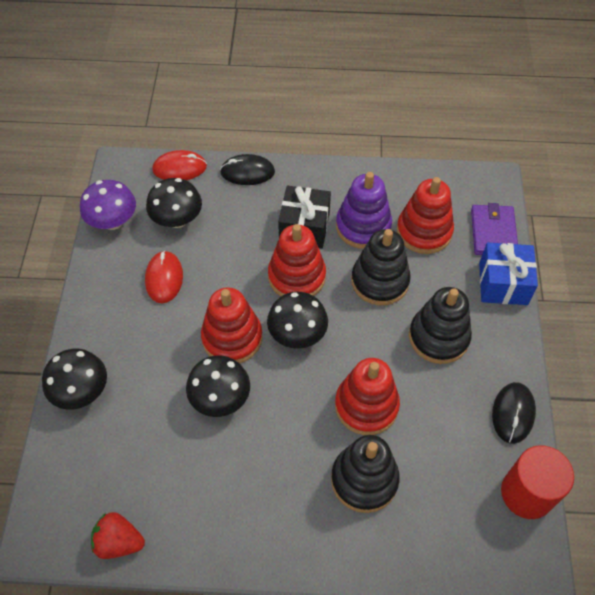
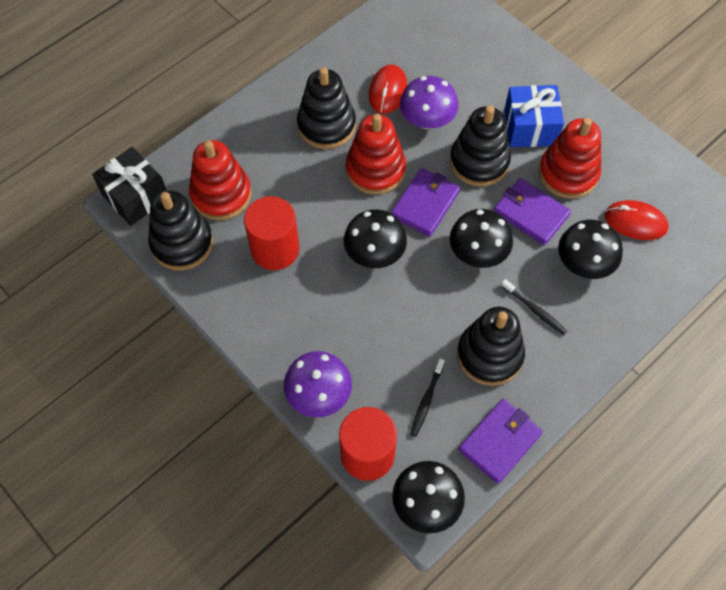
black mouse: [220,154,275,185] [492,382,536,444] = 2 -> none = 0
black stacking toy: [331,435,400,513] [351,229,411,305] [409,287,472,364] = 3 -> [148,190,213,270] [297,67,356,149] [450,105,511,187] [457,307,525,386] = 4
black toothbrush: none = 0 -> [410,358,445,437] [501,279,567,335] = 2
purple mushroom: [80,180,136,230] = 1 -> [284,351,352,417] [400,76,458,129] = 2
purple stacking toy: [336,172,392,249] = 1 -> none = 0
purple wallet: [471,203,518,255] = 1 -> [391,168,460,237] [458,399,543,484] [494,178,571,245] = 3
red cylinder: [501,445,574,519] = 1 -> [244,196,299,270] [339,407,397,481] = 2
red stacking toy: [201,287,263,363] [268,224,326,296] [335,358,400,435] [397,177,454,254] = 4 -> [189,140,251,220] [346,114,406,195] [539,118,601,198] = 3
red strawberry: [91,512,145,559] = 1 -> none = 0

